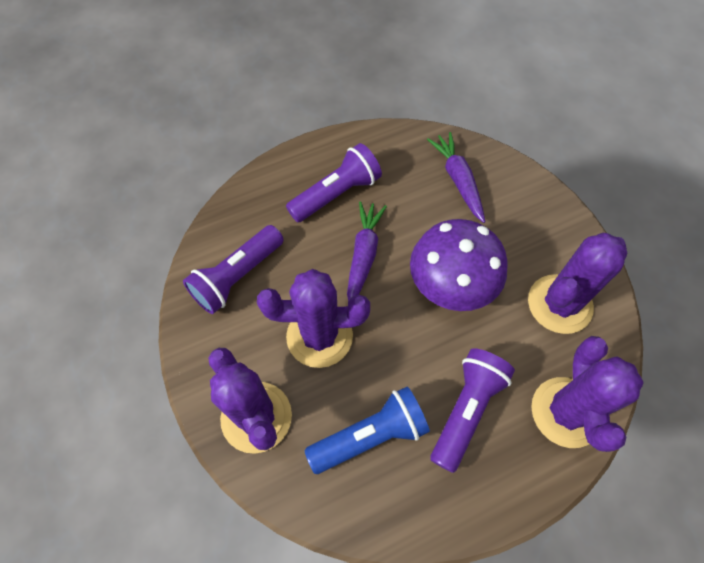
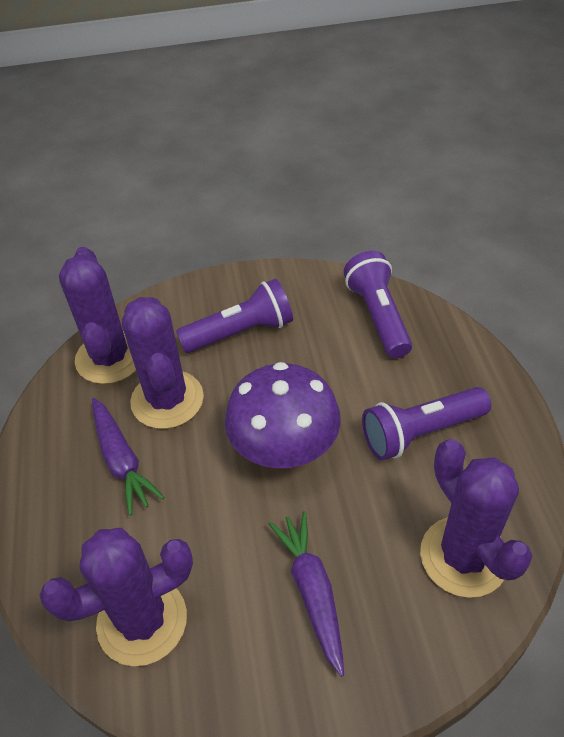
blue flashlight: [305,386,430,474] = 1 -> none = 0

